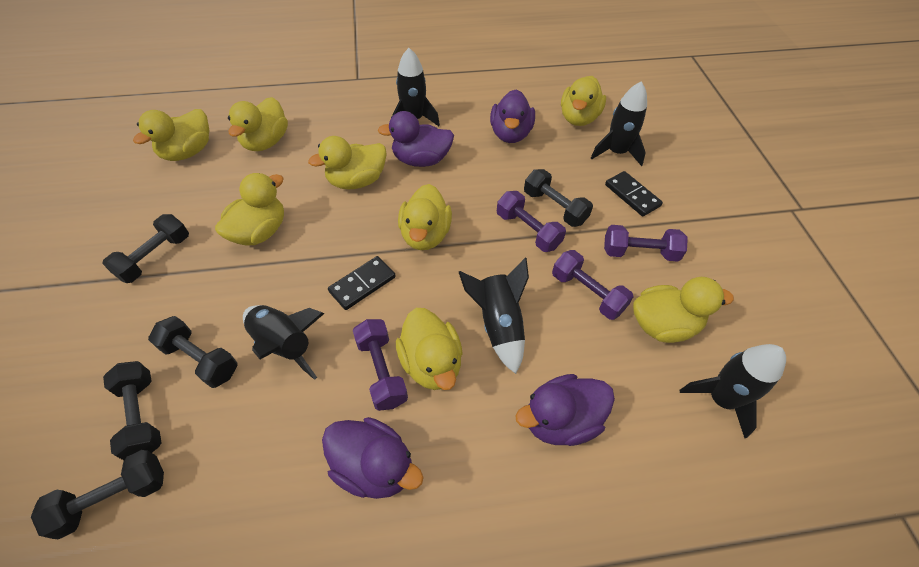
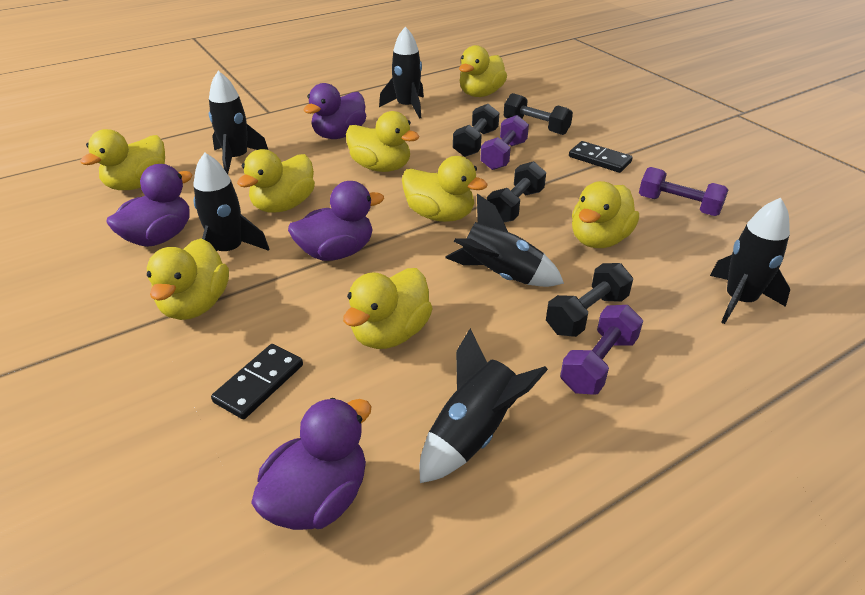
black dumbbell: [31,450,164,540] [102,214,189,283] [103,361,162,460] [148,316,238,388] [524,169,593,227] = 5 -> [453,104,499,157] [487,161,546,222] [504,93,573,135] [546,263,633,337] = 4
black rocket: [243,305,325,380] [392,48,440,126] [459,257,529,374] [591,81,647,166] [680,344,786,438] = 5 -> [193,152,269,251] [209,71,268,174] [379,27,424,119] [420,328,548,483] [445,194,564,287] [710,198,790,324] = 6
purple dumbbell: [353,319,408,411] [497,191,566,252] [552,250,634,320] [604,225,688,262] = 4 -> [480,115,529,170] [560,305,643,395] [639,167,728,216] = 3

